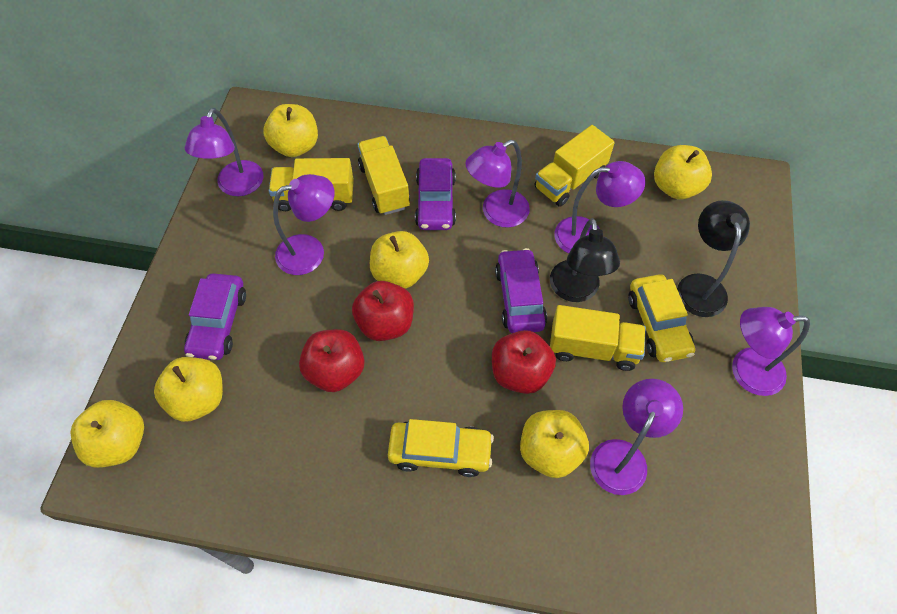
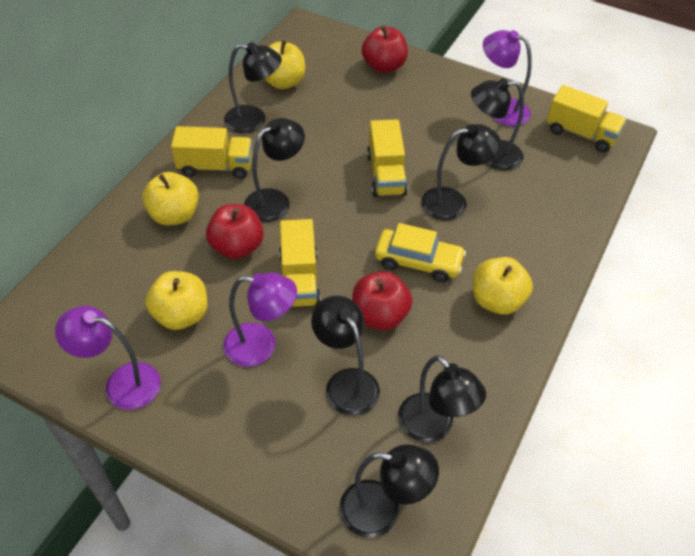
black lamp: [550,218,620,302] [677,200,750,317] = 2 -> [224,42,282,133] [244,118,305,222] [311,295,380,416] [339,444,439,538] [398,355,486,443] [421,124,501,221] [471,78,524,171] = 7
purple car: [184,273,246,360] [415,158,456,230] [495,248,547,333] = 3 -> none = 0
purple lamp: [185,108,263,196] [273,174,335,275] [465,140,530,228] [554,161,646,253] [590,379,683,495] [732,307,810,396] = 6 -> [55,306,161,410] [223,272,297,367] [483,30,532,126] = 3
yellow apple: [70,400,144,468] [154,357,223,422] [263,104,318,157] [370,231,429,289] [520,410,589,478] [654,145,712,199] = 6 -> [142,172,199,226] [146,271,208,330] [265,40,305,89] [473,257,533,315] = 4
yellow car: [388,419,494,477] [628,274,695,362] = 2 -> [375,223,466,282] = 1

